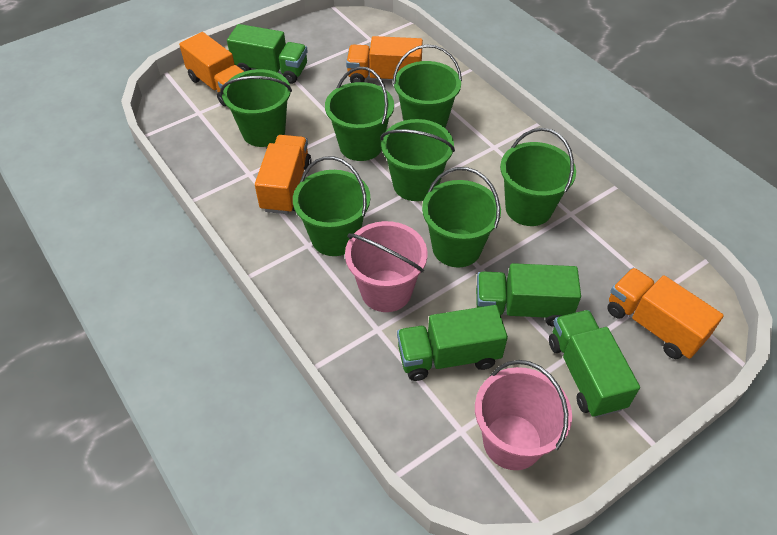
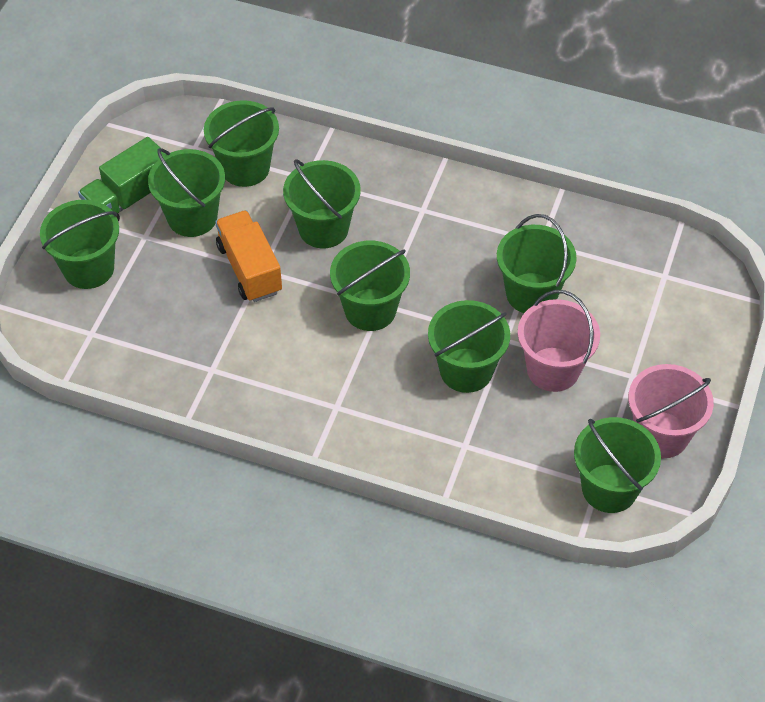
green bucket: [220,69,292,147] [293,156,370,256] [325,67,394,161] [380,119,455,201] [393,44,462,128] [422,167,501,268] [500,128,576,226] = 7 -> [40,200,119,289] [148,148,225,237] [204,100,279,187] [283,159,361,248] [330,241,410,331] [428,300,510,393] [497,214,577,313] [574,417,661,513] = 8
green truck: [227,24,308,84] [397,305,508,381] [476,263,581,327] [549,310,640,418] = 4 -> [78,137,167,222] = 1
orange truck: [179,32,244,106] [255,135,312,214] [346,36,423,83] [607,268,724,359] = 4 -> [215,210,282,302] = 1

